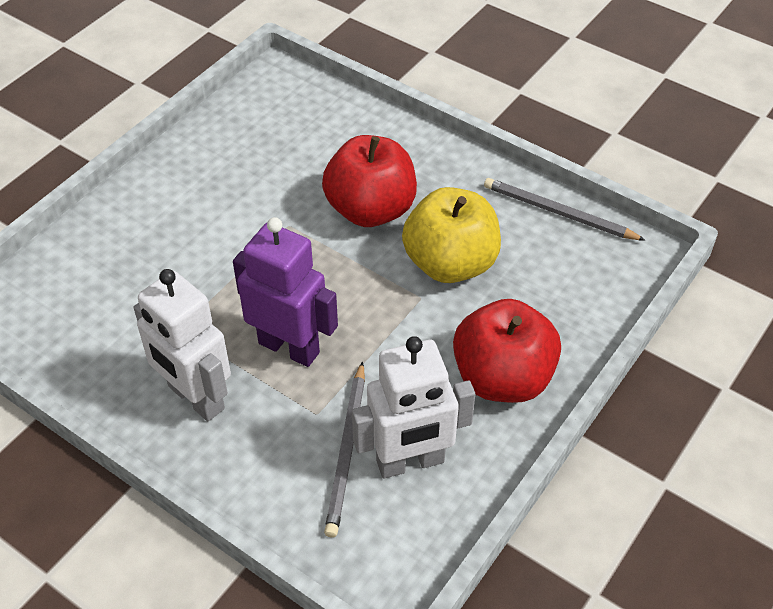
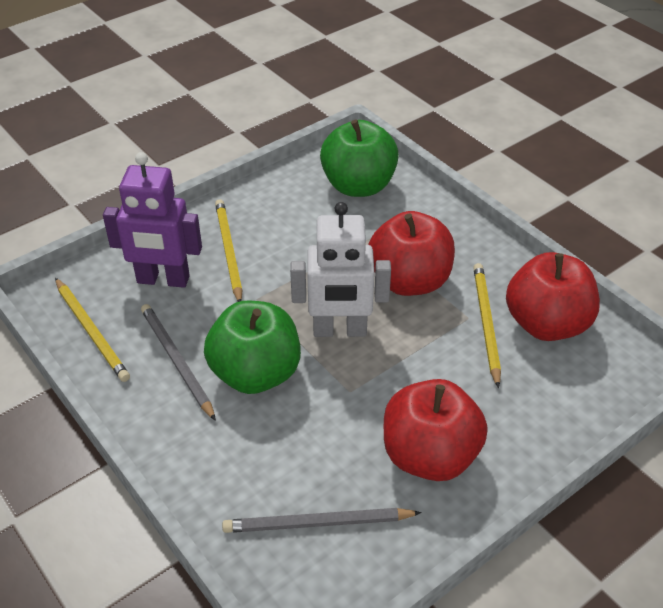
green apple: none = 0 -> [204,301,301,394] [320,119,399,197] = 2
red apple: [322,135,417,227] [453,299,561,403] = 2 -> [368,211,455,296] [384,379,488,481] [506,252,600,341] = 3
white robot: [134,269,231,421] [352,336,475,478] = 2 -> [290,202,391,337] = 1
yellow apple: [402,187,501,283] = 1 -> none = 0
yellow pencil: none = 0 -> [55,278,130,382] [215,199,242,302] [473,263,501,388] = 3

